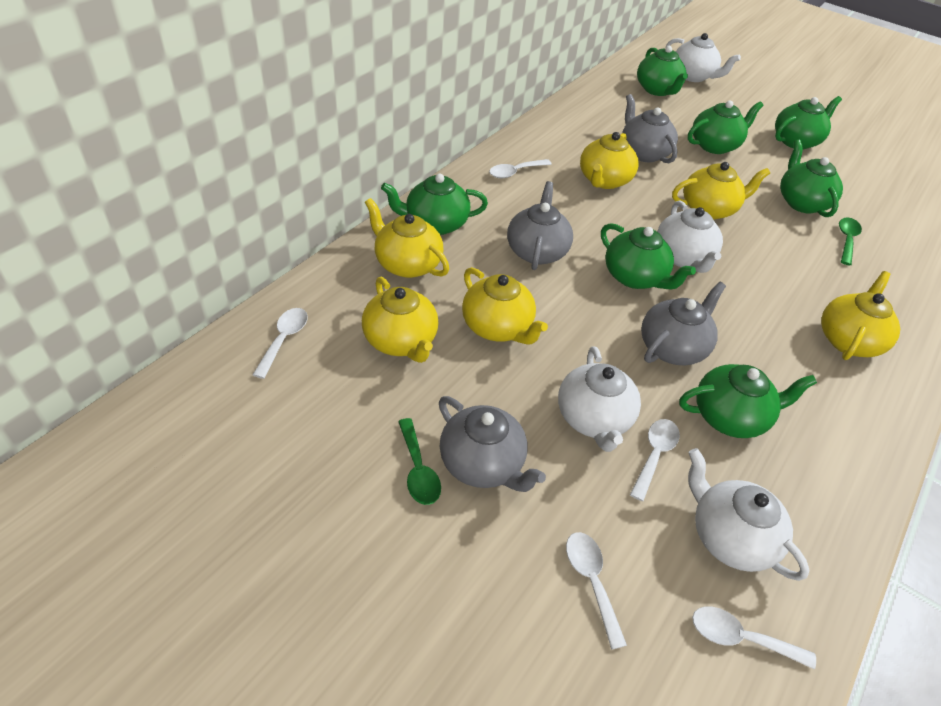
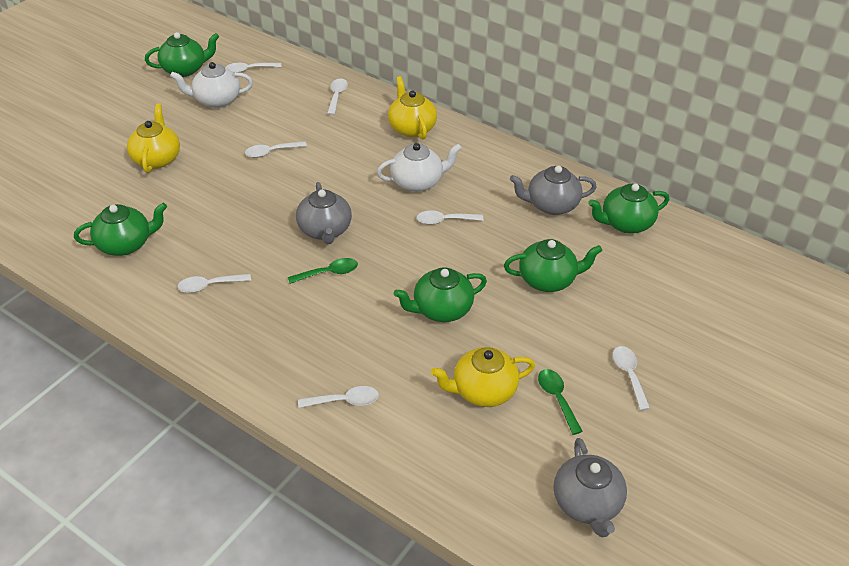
green teapot: [381,174,488,235] [601,223,696,289] [637,46,688,96] [679,364,817,438] [688,100,763,154] [775,96,842,149] [780,140,843,217] = 7 -> [74,203,167,256] [145,32,219,77] [394,267,487,322] [504,239,602,292] [588,184,669,233] = 5
grey teapot: [439,396,546,492] [507,181,573,270] [622,94,678,163] [641,282,726,366] = 4 -> [296,182,352,244] [510,166,597,215] [554,438,627,537] = 3
white spoon: [253,308,308,379] [489,159,552,178] [566,532,627,650] [630,419,680,501] [692,607,816,670] = 5 -> [178,274,251,293] [225,63,282,73] [245,141,307,158] [298,386,379,408] [327,79,348,115] [417,210,483,225] [613,346,650,411] = 7
white teapot: [558,347,641,452] [657,201,723,273] [666,33,741,82] [688,448,809,581] = 4 -> [170,62,253,108] [377,143,462,192] = 2
yellow teapot: [362,277,439,363] [365,198,449,278] [462,267,548,345] [580,132,639,189] [672,162,770,220] [821,271,900,360] = 6 -> [127,104,180,173] [388,76,437,139] [431,347,535,407] = 3

